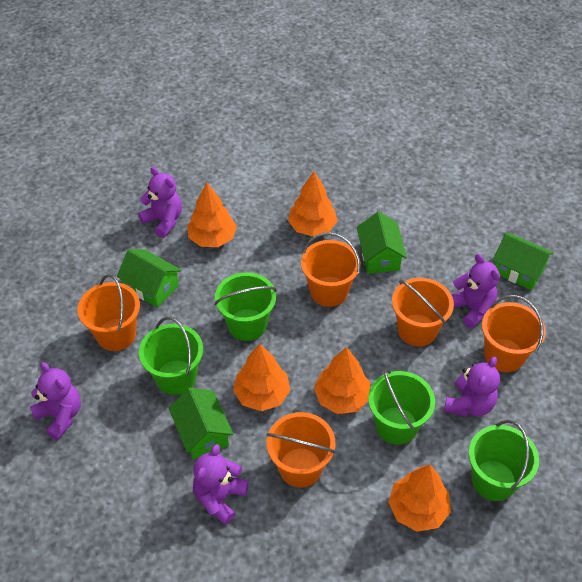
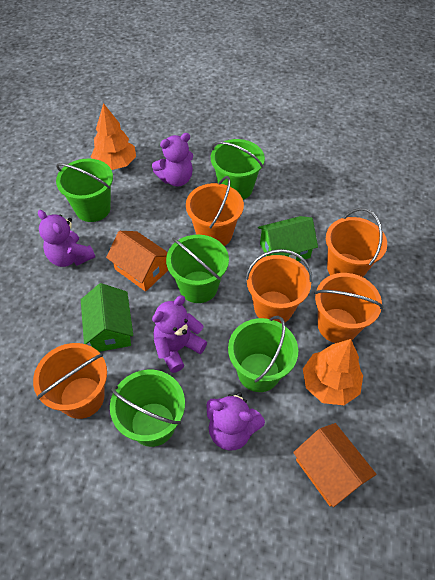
green bucket: [139,317,203,395] [214,272,277,341] [368,368,435,445] [468,420,539,501] = 4 -> [56,159,113,222] [110,369,185,447] [166,235,229,303] [211,139,265,200] [228,316,298,392] = 5
green house: [117,249,182,308] [169,387,233,460] [357,212,407,274] [492,233,554,290] = 4 -> [81,283,133,352] [258,216,318,261] = 2
orange house: none = 0 -> [106,231,168,291] [293,423,376,507] = 2
orange tree: [187,183,237,247] [233,344,290,411] [288,172,338,237] [314,347,370,414] [388,464,451,532] = 5 -> [91,103,136,170] [303,339,363,405] = 2
purple teddy bear: [30,362,81,440] [138,167,182,238] [193,444,249,525] [444,357,500,417] [451,254,500,329] = 5 -> [38,210,95,267] [152,133,193,187] [152,296,207,373] [207,392,265,451] = 4

